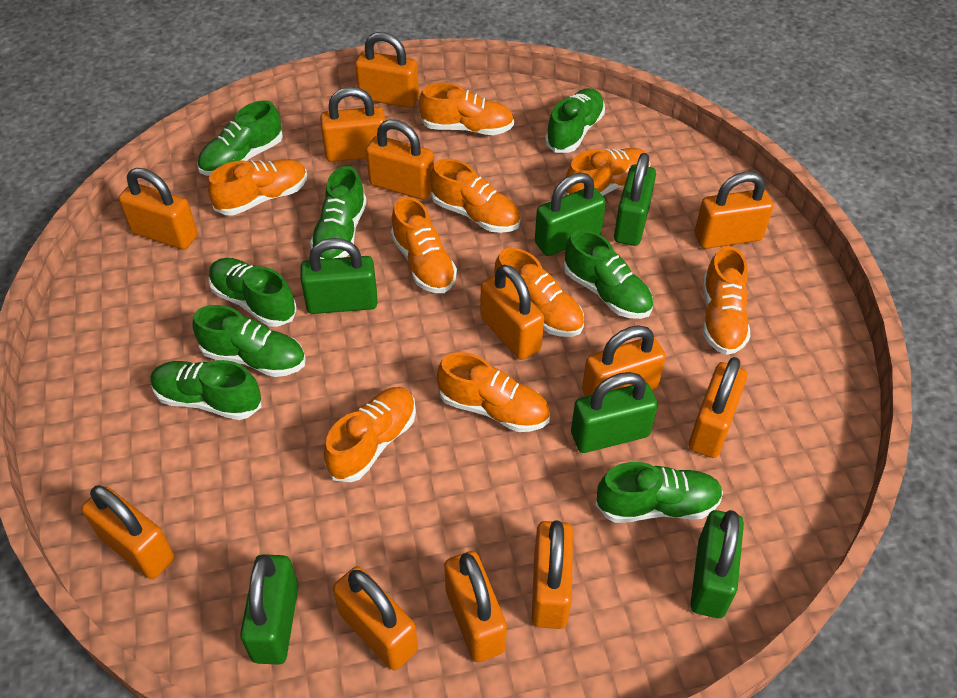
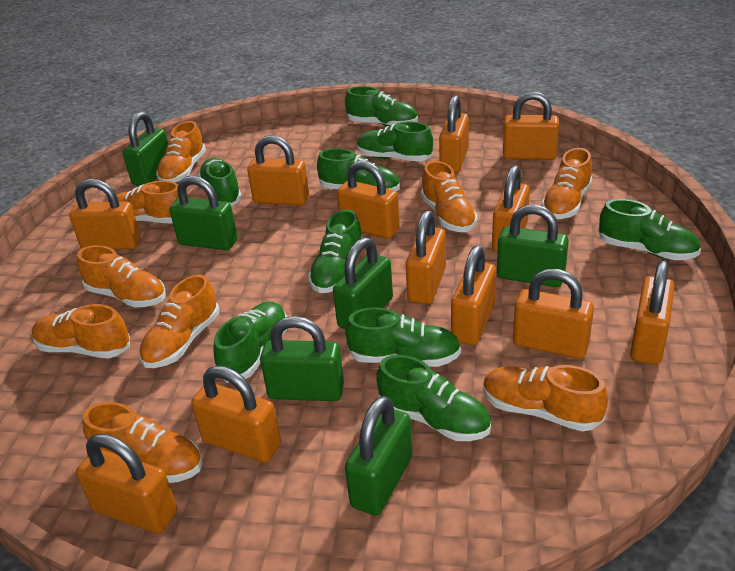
green shoe: [150,360,262,420] [192,305,306,377] [197,100,283,176] [208,258,297,327] [310,166,367,259] [545,88,605,153] [563,230,653,319] [596,462,723,523] = 8 -> [198,158,242,206] [213,302,287,383] [308,209,363,293] [317,148,400,191] [345,86,418,126] [345,307,461,367] [357,121,433,162] [376,355,491,441] [598,199,701,260] = 9

